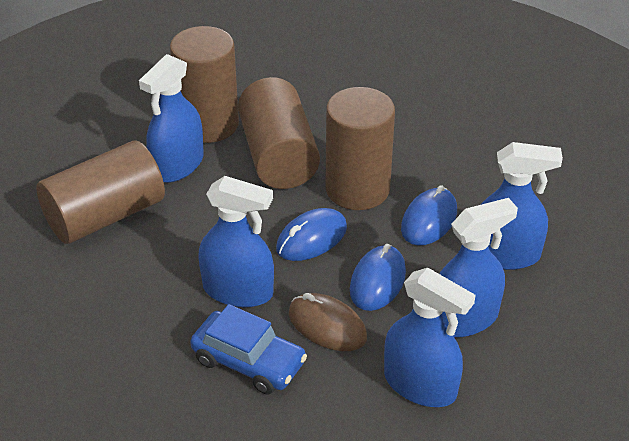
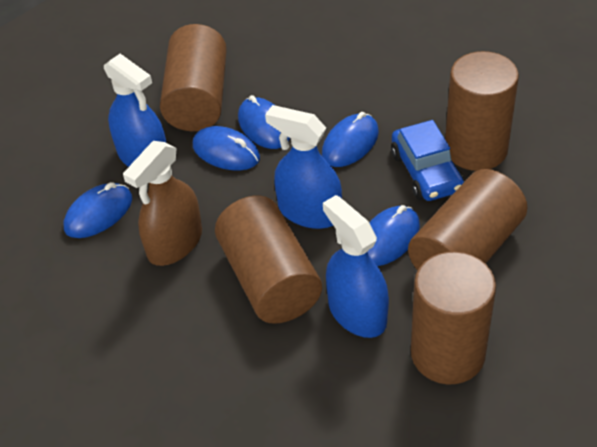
blue mouse: [276,208,347,261] [350,244,406,311] [401,185,457,246] = 3 -> [64,182,132,238] [193,126,260,171] [238,95,290,149] [322,112,379,167] [368,205,420,266] = 5
blue spray bottle: [139,54,204,183] [198,176,274,308] [384,268,476,407] [439,198,518,338] [481,142,563,270] = 5 -> [104,54,167,167] [265,105,342,229] [323,195,389,338] = 3
brown cylinder: [36,141,165,244] [170,26,239,143] [238,77,320,189] [326,87,395,210] = 4 -> [160,24,227,131] [215,195,322,324] [408,169,527,271] [411,251,496,384] [445,51,519,171] = 5
brown mouse: [289,293,367,351] = 1 -> none = 0
brown spray bottle: none = 0 -> [123,141,202,266] = 1

